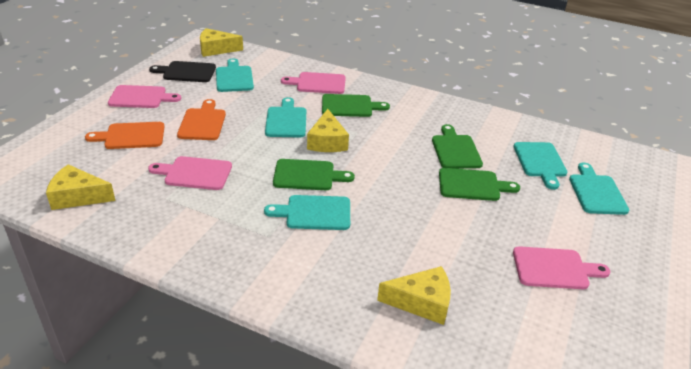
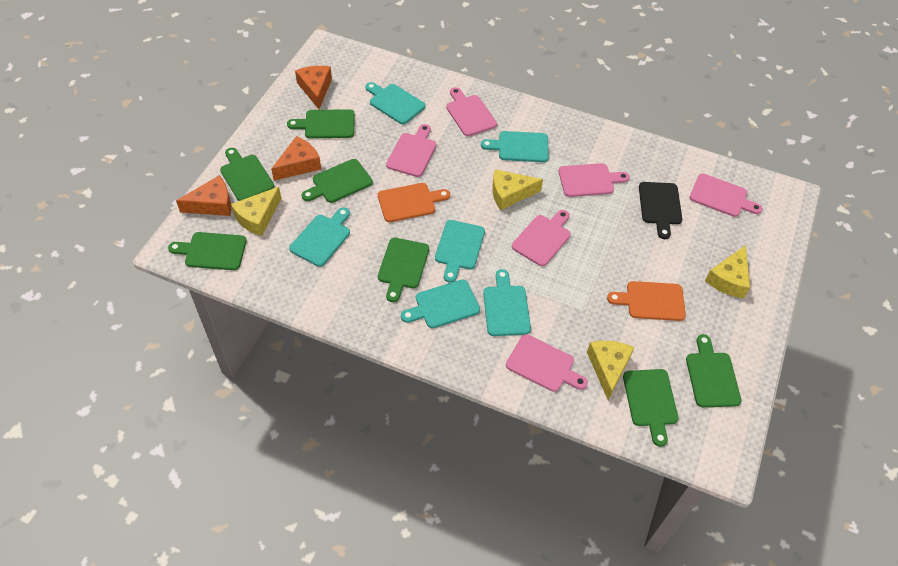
green cutting board: [273,159,355,190] [322,94,390,117] [432,124,483,169] [439,168,520,201] = 4 -> [168,232,247,270] [220,148,274,201] [287,109,355,138] [302,159,373,203] [378,238,429,302] [623,369,679,447] [686,334,742,407] = 7
orange cheese: none = 0 -> [176,175,231,216] [271,136,321,181] [295,66,332,109] = 3
pink cutting board: [108,85,181,108] [148,156,232,190] [281,72,346,94] [513,246,610,289] = 4 -> [386,124,436,177] [446,87,497,136] [506,334,588,392] [512,210,571,266] [558,163,629,197] [689,173,763,217] = 6
turquoise cutting board: [216,58,254,92] [264,195,350,230] [265,97,306,138] [513,142,567,190] [569,163,629,215] = 5 -> [289,207,350,267] [365,82,425,124] [401,279,480,328] [435,220,485,283] [481,131,549,162] [483,269,531,336] = 6

